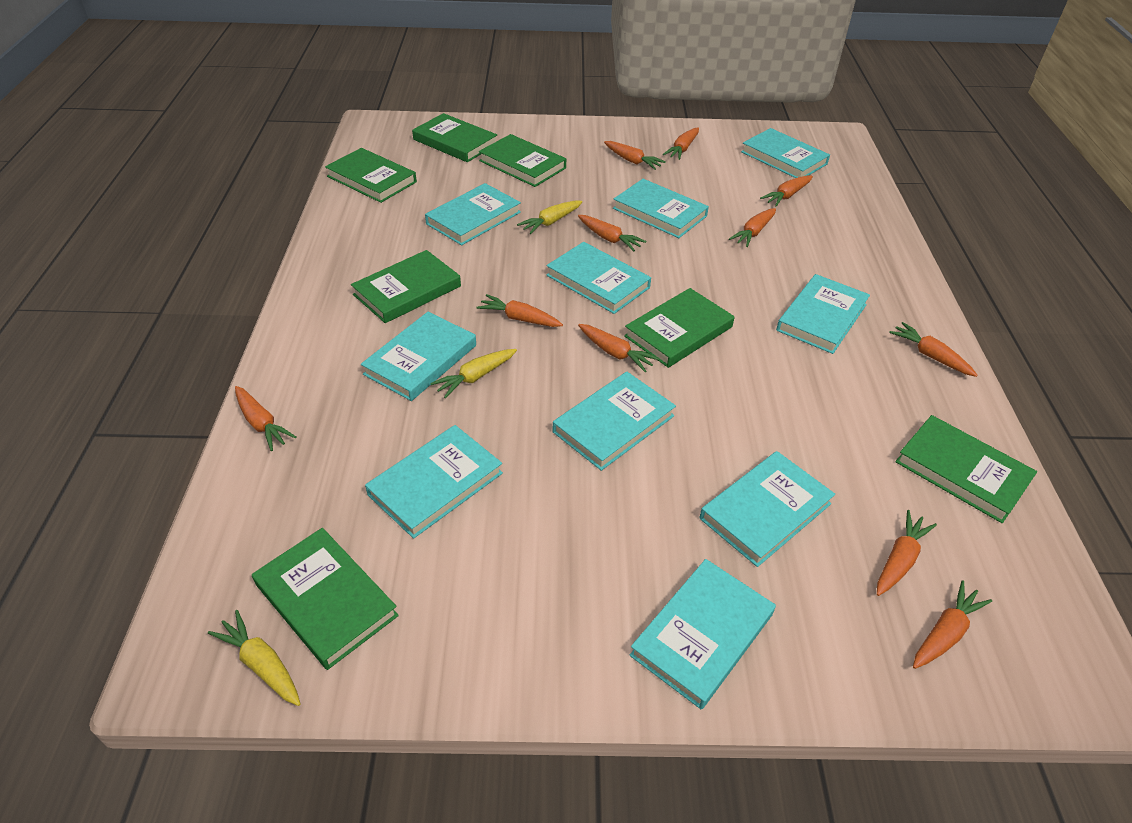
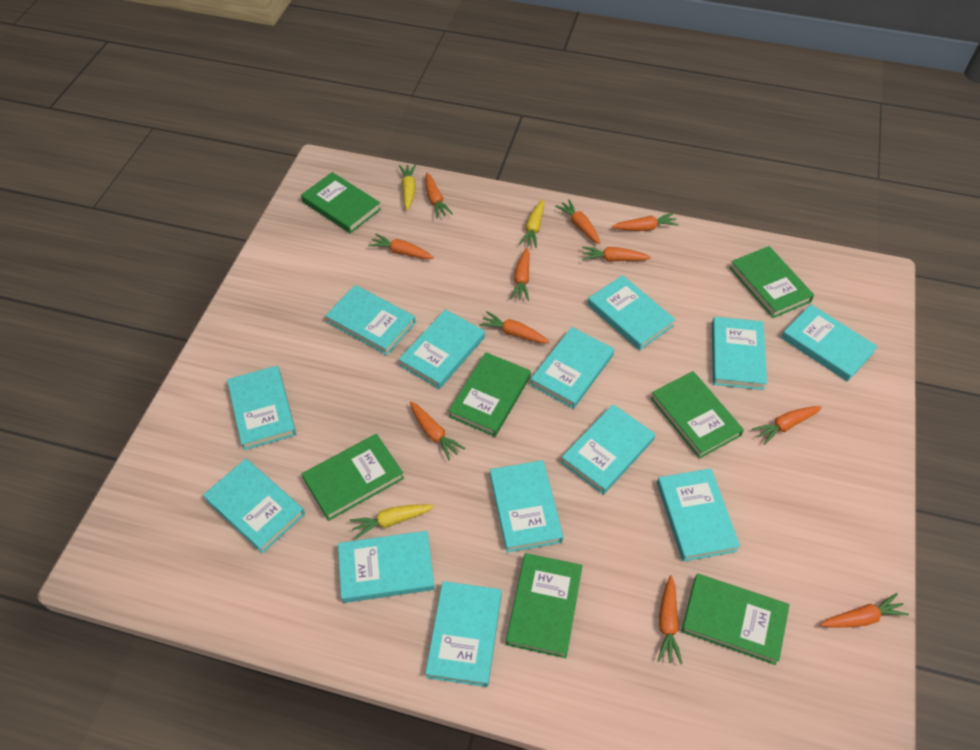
turquoise book: [361,312,476,401] [365,425,503,539] [425,183,521,245] [547,242,651,314] [553,372,676,471] [613,179,709,238] [630,559,776,709] [700,451,835,567] [741,128,830,178] [776,274,870,354] = 10 -> [203,459,305,553] [227,366,296,450] [325,285,416,355] [338,531,435,603] [399,309,485,389] [425,581,502,687] [490,460,563,553] [530,327,614,409] [561,404,655,495] [587,275,676,351] [657,468,740,562] [712,317,767,390] [781,304,878,382] = 13

